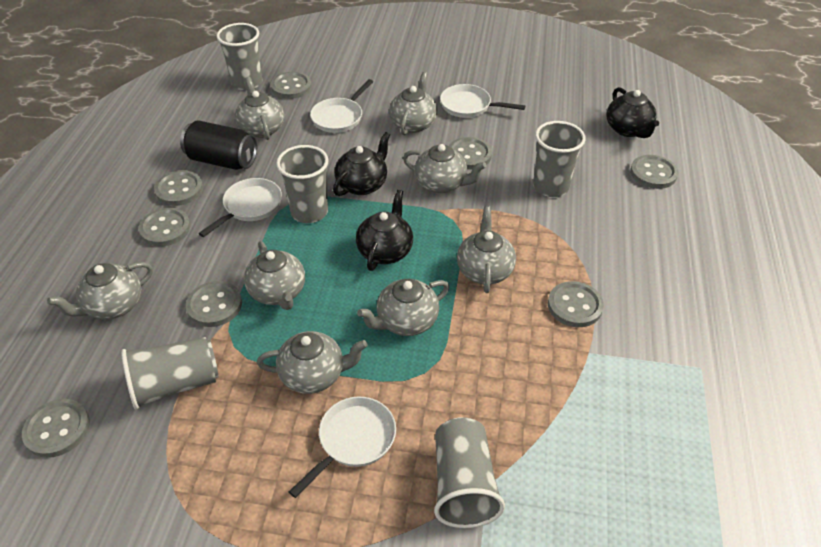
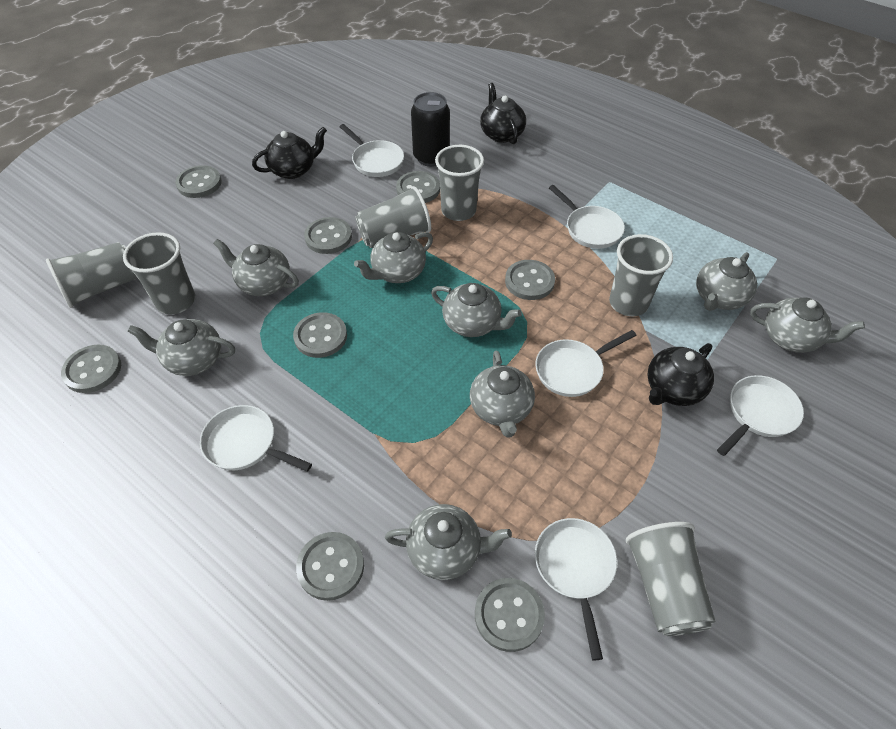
grey cup: [121,337,219,410] [217,23,263,91] [276,145,329,223] [434,417,505,528] [533,121,586,197] = 5 -> [46,242,136,308] [123,232,195,315] [355,186,431,248] [435,145,484,221] [609,234,673,316] [626,522,716,636] = 6
white pan: [198,178,282,237] [289,396,396,498] [310,79,373,133] [440,84,525,118] = 4 -> [200,405,312,472] [339,124,404,177] [535,330,636,397] [535,518,617,660] [549,185,625,249] [717,375,804,456] = 6

